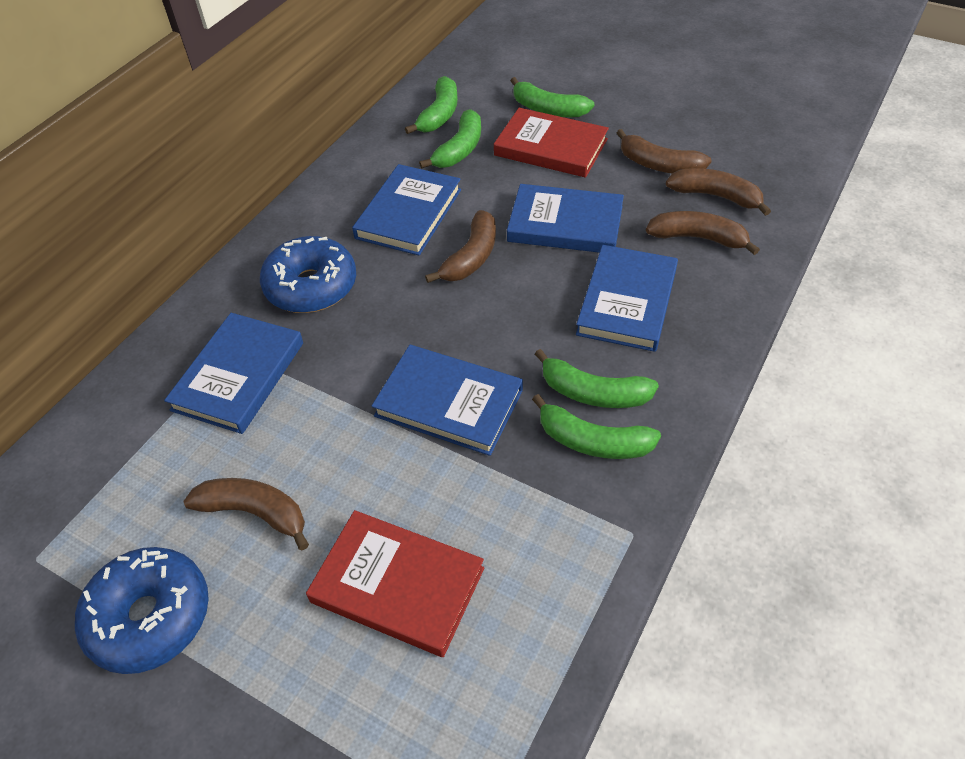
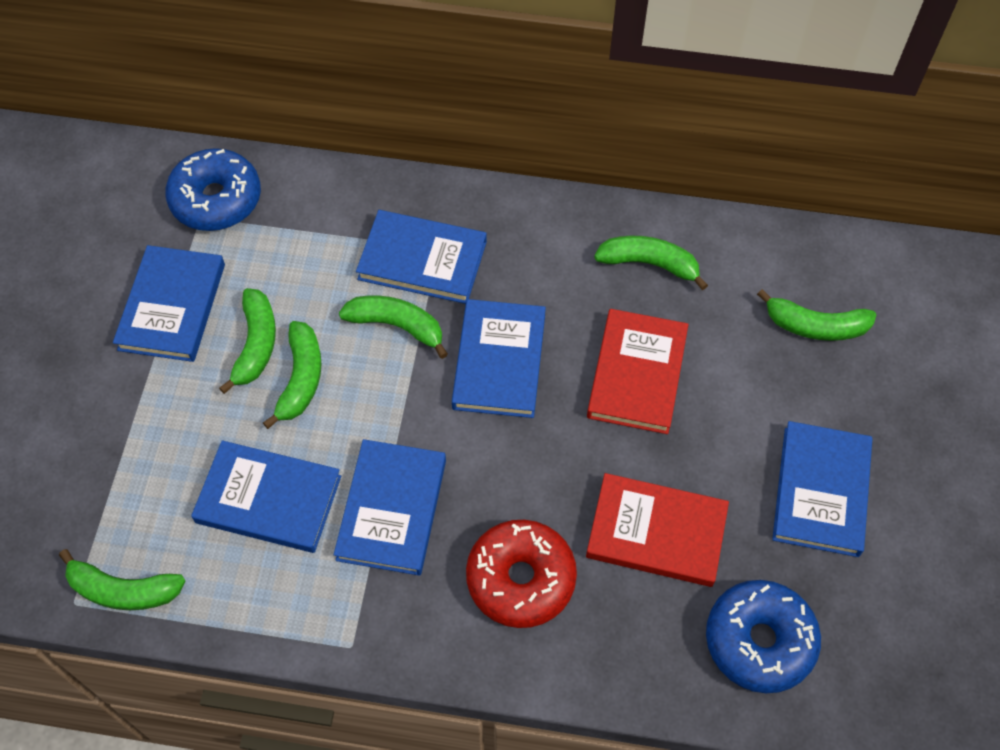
blue book: [164,313,303,434] [352,164,461,255] [372,345,523,456] [507,184,624,253] [576,245,678,352] = 5 -> [113,245,225,362] [191,440,341,553] [334,439,446,576] [356,210,487,304] [452,299,546,418] [772,421,872,557] = 6
brown banana: [183,478,309,551] [425,210,496,283] [617,129,712,173] [646,211,760,255] [666,168,771,216] = 5 -> none = 0
green banana: [405,76,458,134] [419,109,481,169] [510,77,594,117] [532,394,661,459] [535,349,659,408] = 5 -> [59,549,185,610] [219,288,276,394] [263,321,321,429] [339,296,448,359] [594,236,708,290] [757,289,876,341] = 6
red donut: none = 0 -> [466,520,577,628] = 1

